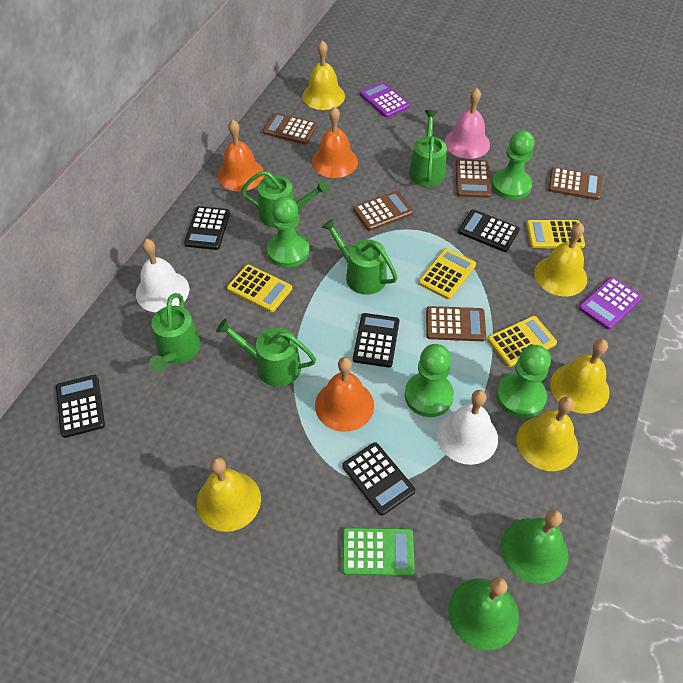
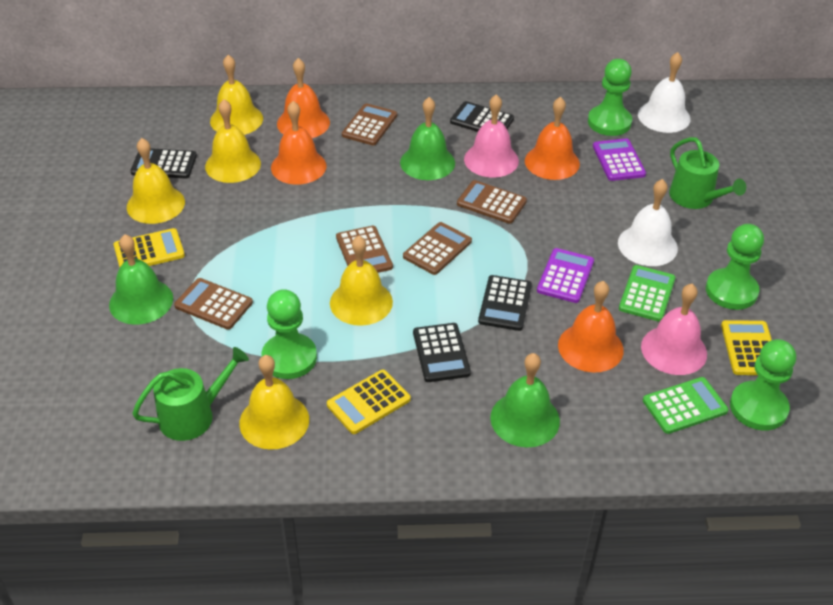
black calculator: [56,375,105,438] [184,206,230,250] [342,442,415,516] [353,313,400,368] [458,209,520,252] = 5 -> [130,148,197,178] [413,323,471,382] [450,101,514,132] [478,275,532,331] = 4
green bell: [448,577,519,650] [501,510,568,584] = 2 -> [109,234,173,325] [400,97,455,180] [490,353,560,447] = 3
green calculator: [342,528,415,576] = 1 -> [619,265,675,322] [643,377,729,434] = 2
green watering can: [149,293,201,372] [216,318,316,387] [241,171,328,228] [322,219,398,295] [409,110,447,187] = 5 -> [132,347,249,441] [669,137,746,209] = 2
orange bell: [217,120,264,191] [312,106,358,178] [315,357,374,432] = 3 -> [271,101,326,185] [277,58,330,138] [525,97,580,180] [558,281,624,372] = 4
pink bell: [445,88,490,159] = 1 -> [464,94,519,178] [641,284,707,375] = 2
yellow calculator: [227,264,292,312] [419,248,476,299] [487,316,557,367] [526,220,585,248] = 4 -> [114,228,185,267] [327,370,411,434] [721,320,772,375] = 3

